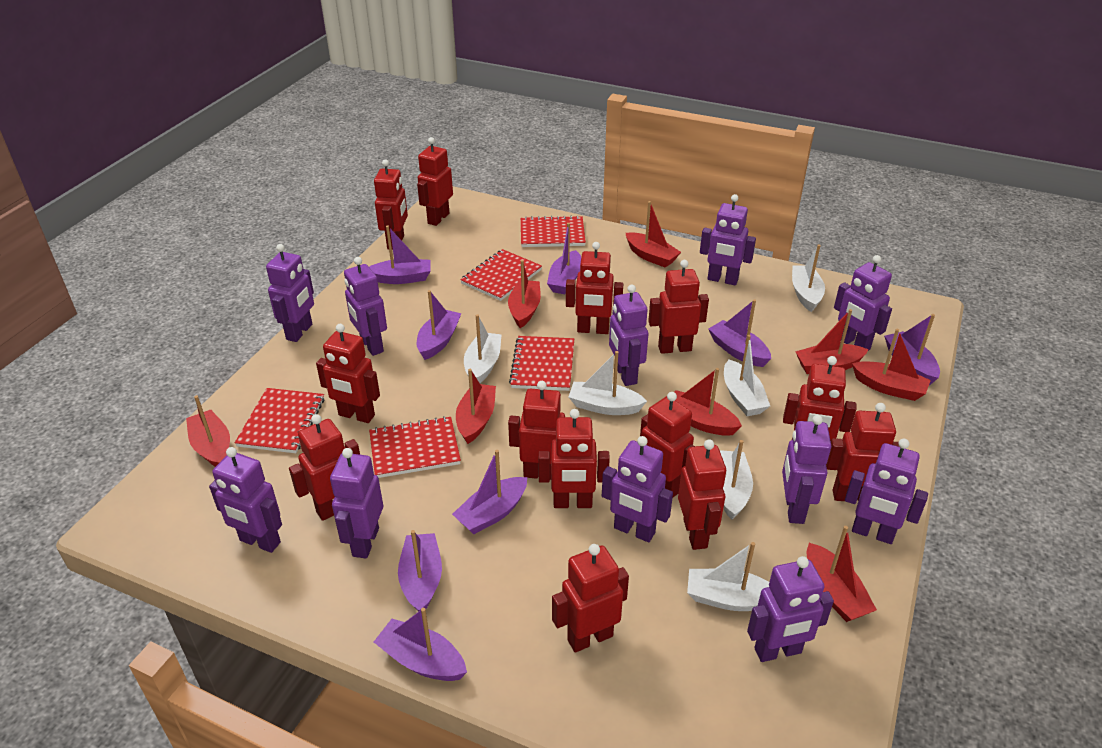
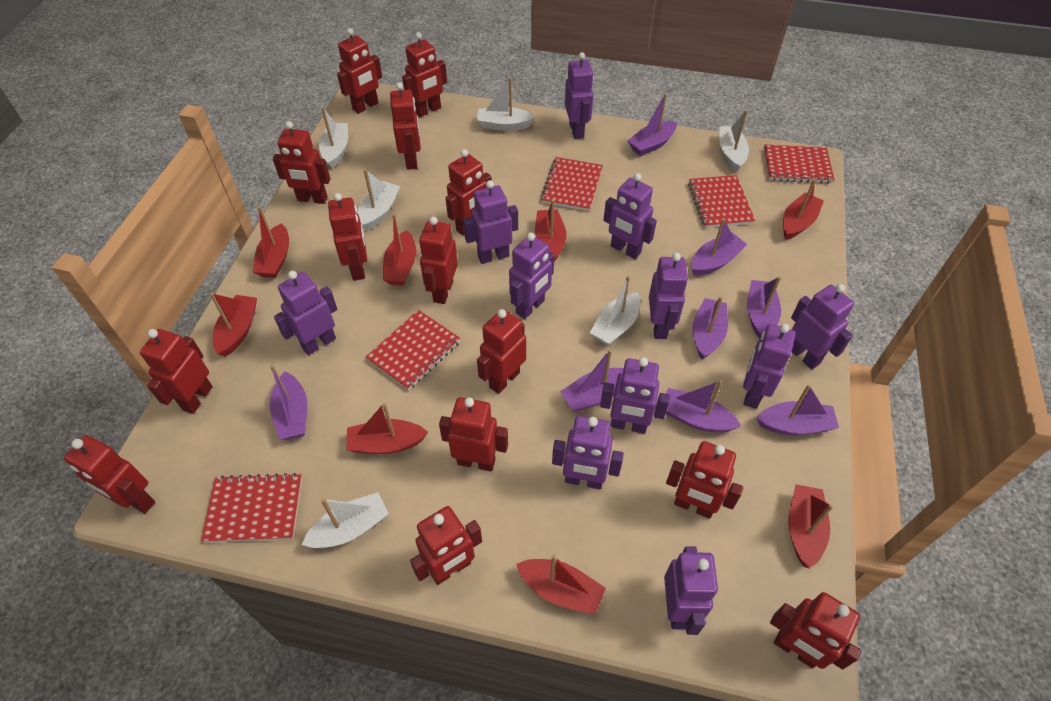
red robot: [289,414,360,521] [316,324,380,423] [374,159,408,250] [417,137,453,226] [508,381,565,480] [538,409,610,508] [552,544,629,653] [566,242,623,334] [640,392,695,497] [648,260,709,354] [678,440,727,550] [783,356,857,441] [826,403,899,501] = 13 -> [64,435,155,513] [140,329,213,414] [273,121,330,204] [328,193,367,281] [337,28,382,114] [390,82,421,170] [402,32,447,117] [410,506,482,585] [419,217,458,304] [439,397,508,471] [445,149,492,236] [477,309,526,394] [666,441,743,519] [770,592,861,669] = 14

